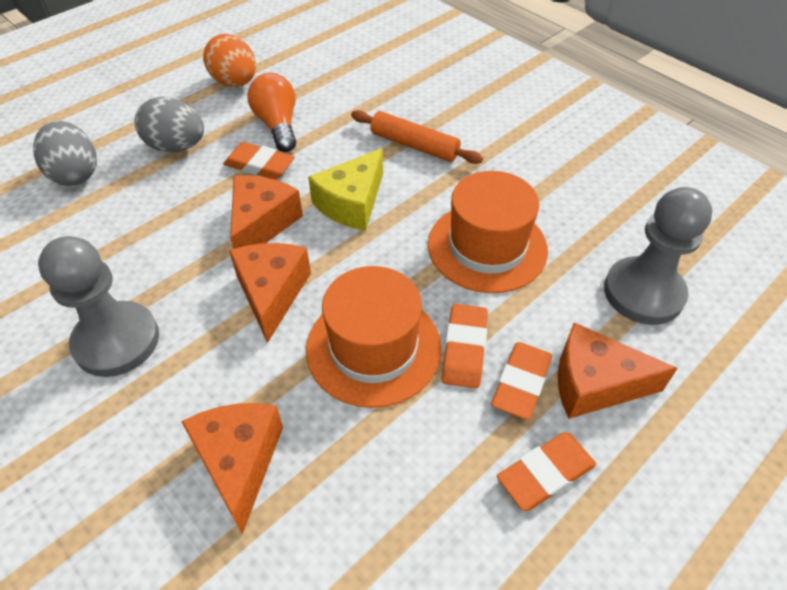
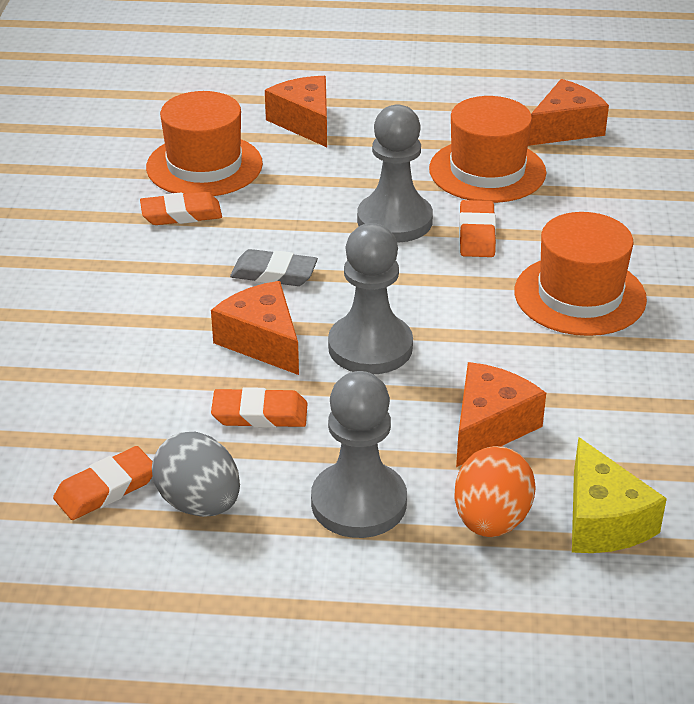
grey egg: [33,120,97,186] [134,97,204,152] = 2 -> [152,432,240,517] = 1
grey eraser: none = 0 -> [230,249,318,286] = 1
grey pawn: [38,236,159,377] [604,187,712,325] = 2 -> [311,371,407,538] [328,223,413,374] [357,104,433,243] = 3
orange hat: [306,266,442,408] [428,171,548,293] = 2 -> [146,91,263,196] [429,96,546,203] [514,212,647,336] = 3
orange light bulb: [247,73,296,152] = 1 -> none = 0
orange rolling pin: [351,110,483,164] = 1 -> none = 0

